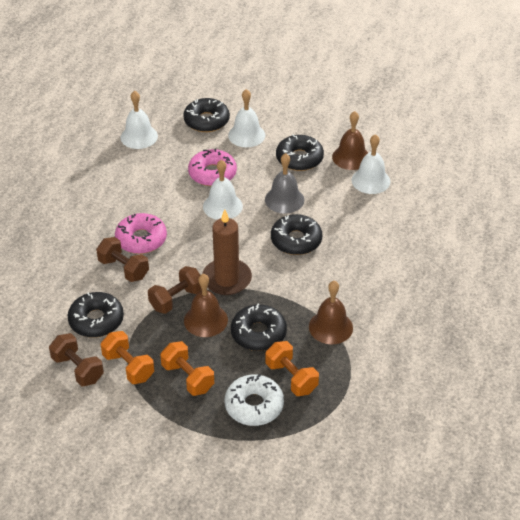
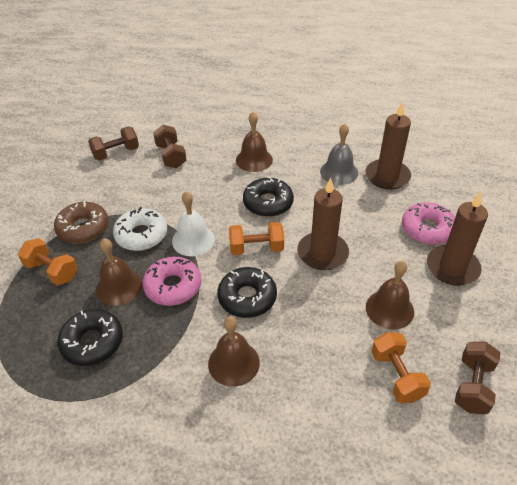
black donut: [68,292,124,338] [183,98,230,132] [231,304,287,351] [271,214,322,255] [276,134,324,171] = 5 -> [58,309,123,366] [218,267,277,318] [243,177,294,217] = 3
brown bell: [184,274,228,337] [309,281,353,344] [332,111,368,170] = 3 -> [96,238,142,306] [208,316,260,387] [236,112,273,172] [366,261,414,329] = 4
brown candle: [202,210,252,295] = 1 -> [297,178,349,270] [365,101,411,190] [427,192,488,286] = 3
brown donut: none = 0 -> [54,201,108,243] = 1
white bell: [121,91,158,149] [203,160,243,220] [228,89,265,147] [352,134,390,194] = 4 -> [172,191,215,256] = 1

